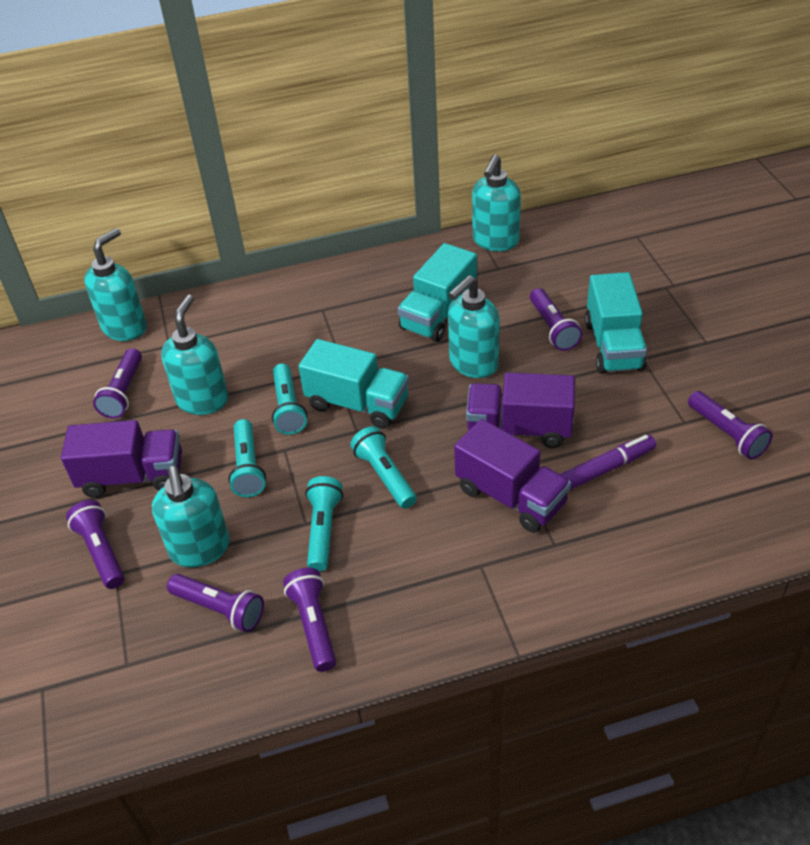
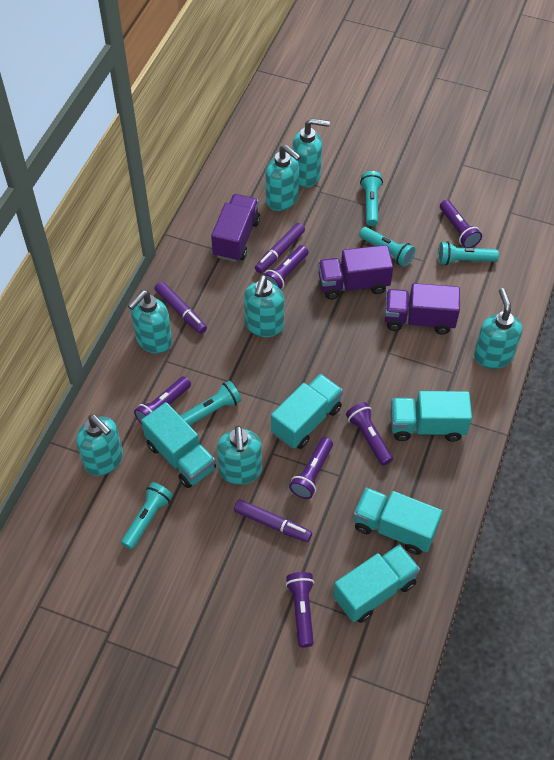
purple marker: [560,435,656,490] = 1 -> [155,281,207,334] [234,499,312,542] [255,223,305,273] = 3
turquoise flashlight: [228,419,266,497] [272,363,307,435] [305,476,343,571] [350,426,417,509] = 4 -> [121,482,173,550] [180,380,242,426] [359,227,415,267] [360,171,383,226] [438,241,499,265] = 5
turquoise soap dispenser: [84,228,147,341] [152,466,230,568] [161,295,229,415] [448,275,500,378] [472,155,521,251] = 5 -> [76,415,123,476] [128,290,172,354] [217,426,262,485] [244,275,284,337] [265,145,301,211] [292,118,330,188] [474,288,522,369] = 7
turquoise truck: [298,339,409,429] [398,243,477,342] [585,272,647,374] = 3 -> [141,402,216,488] [271,374,343,449] [333,544,420,623] [353,488,443,555] [390,391,472,442] = 5

